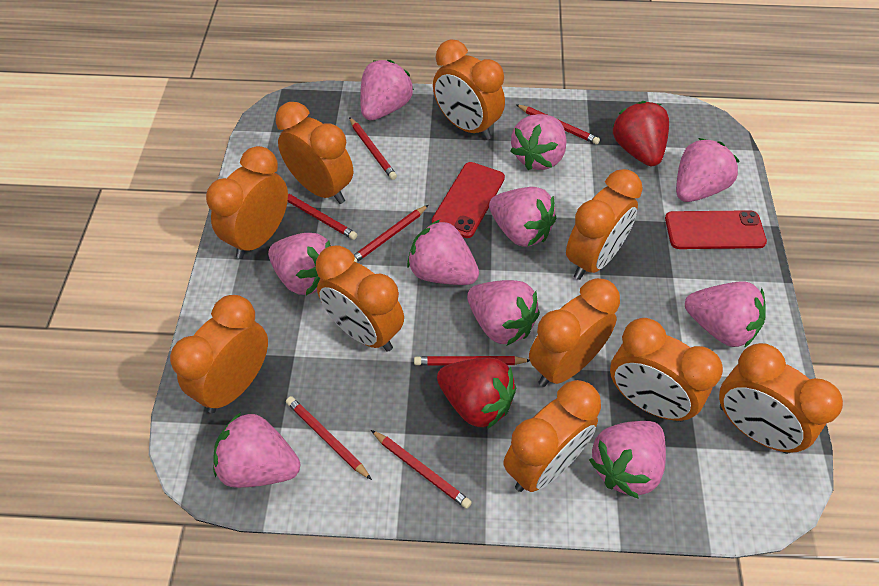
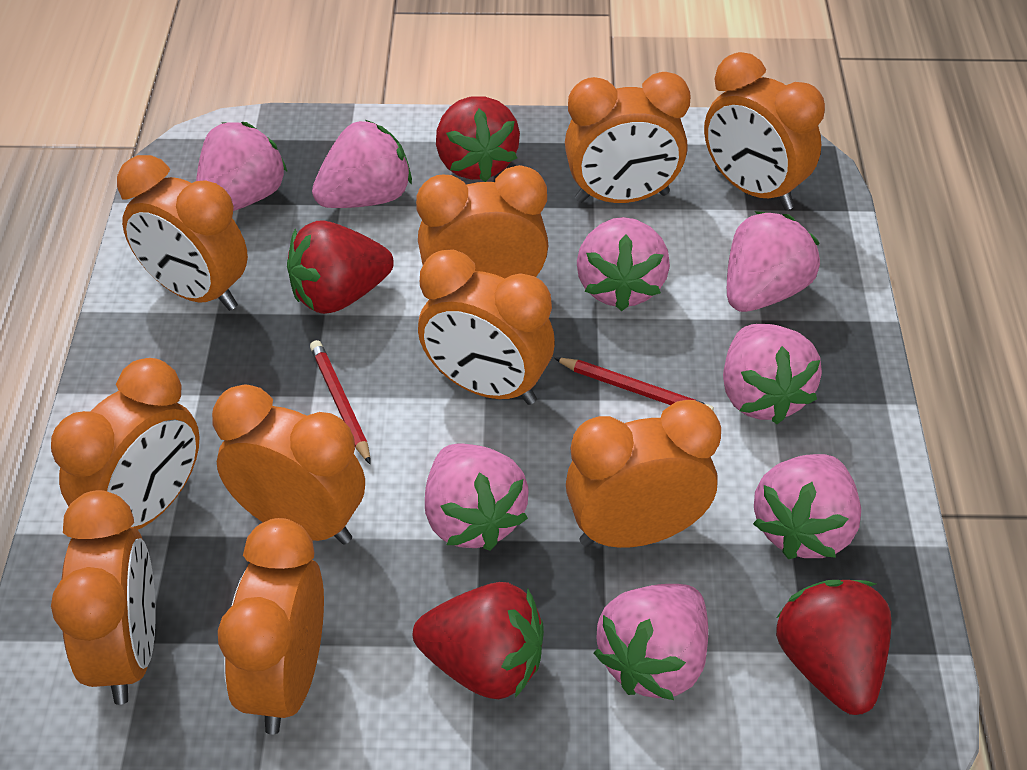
pink strawberry: [213,412,300,488] [268,233,332,295] [360,60,414,120] [407,220,479,285] [467,280,540,345] [489,187,557,247] [510,114,566,170] [589,421,666,499] [676,138,740,202] [685,282,766,348] = 10 -> [196,122,287,211] [312,120,412,208] [425,443,529,551] [577,217,670,311] [594,584,708,700] [723,324,822,424] [727,211,820,312] [753,454,861,559] = 8
red pencil: [286,396,372,480] [288,194,357,240] [349,117,397,180] [354,205,428,262] [371,430,472,509] [414,356,530,366] [516,104,600,145] = 7 -> [310,340,371,464] [554,358,714,411] = 2
red phone: [432,162,505,238] [665,210,767,249] = 2 -> none = 0
red strawberry: [437,358,516,429] [612,101,669,166] = 2 -> [287,220,394,314] [413,582,544,699] [436,96,520,182] [776,580,891,715] = 4

